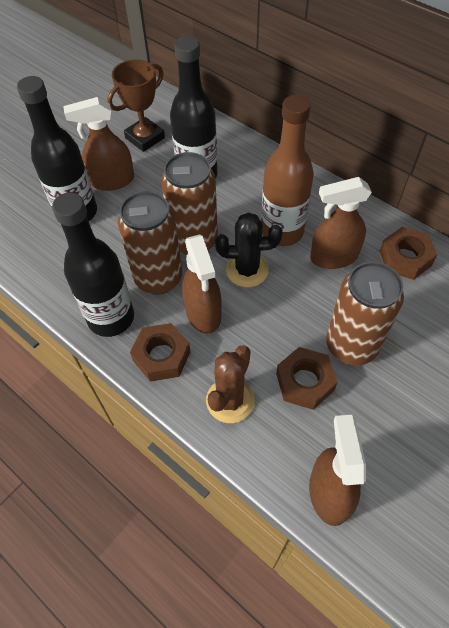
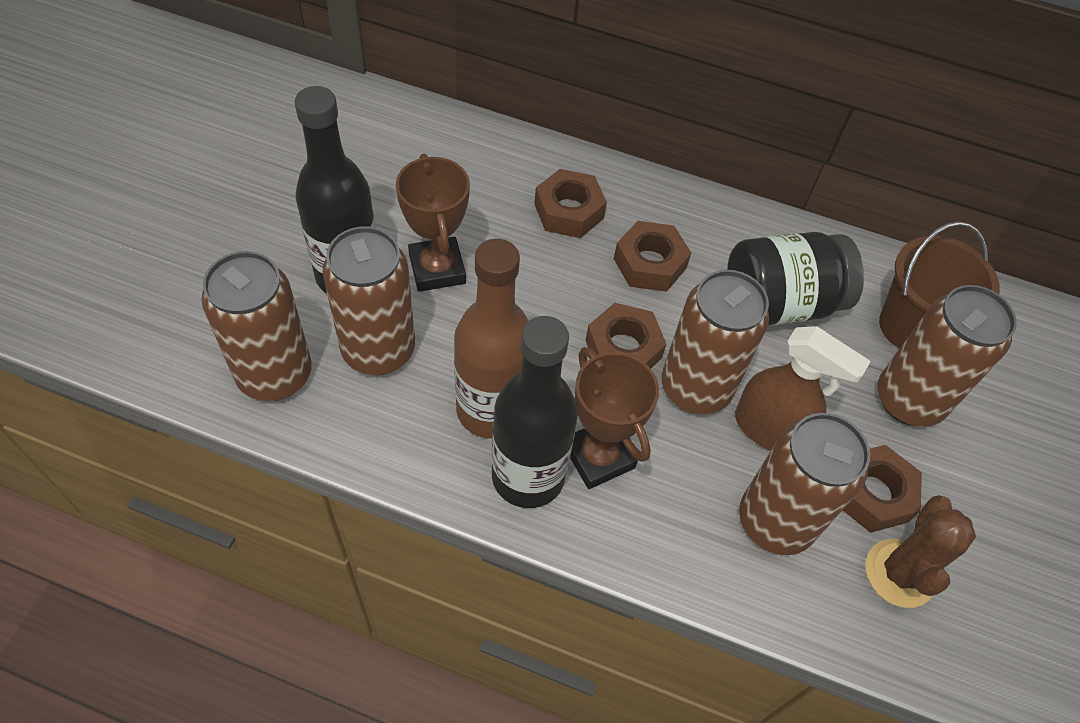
black bottle: [17,76,97,221] [52,193,134,337] [170,36,217,178] = 3 -> [295,86,376,293] [492,316,578,508] = 2
black cactus: [215,212,283,287] = 1 -> none = 0
black jar: none = 0 -> [727,232,864,325] = 1
brown bucket: none = 0 -> [879,221,1000,348] = 1
brown can: [118,191,182,295] [161,152,218,255] [326,262,404,365] = 3 -> [201,251,312,401] [323,226,415,375] [662,270,769,414] [739,413,870,555] [877,285,1017,427] = 5
brown nut: [130,323,190,382] [276,347,338,410] [380,227,437,280] = 3 -> [534,169,607,238] [586,303,666,369] [614,221,691,292] [843,445,922,533] = 4
brown spray bottle: [63,97,134,191] [182,234,222,334] [309,415,366,526] [310,177,372,269] = 4 -> [735,326,871,451] = 1
brown trophy: [108,59,165,152] = 1 -> [396,154,470,292] [570,347,659,489] = 2

